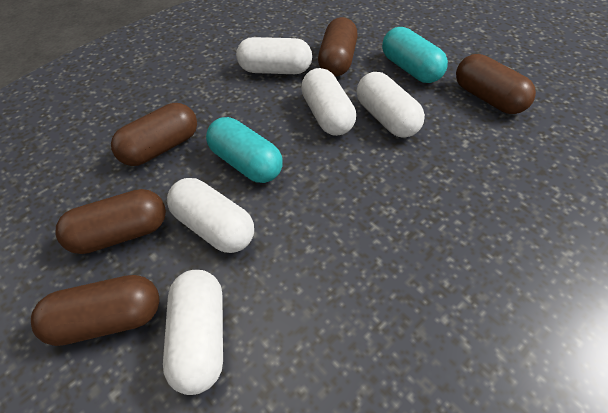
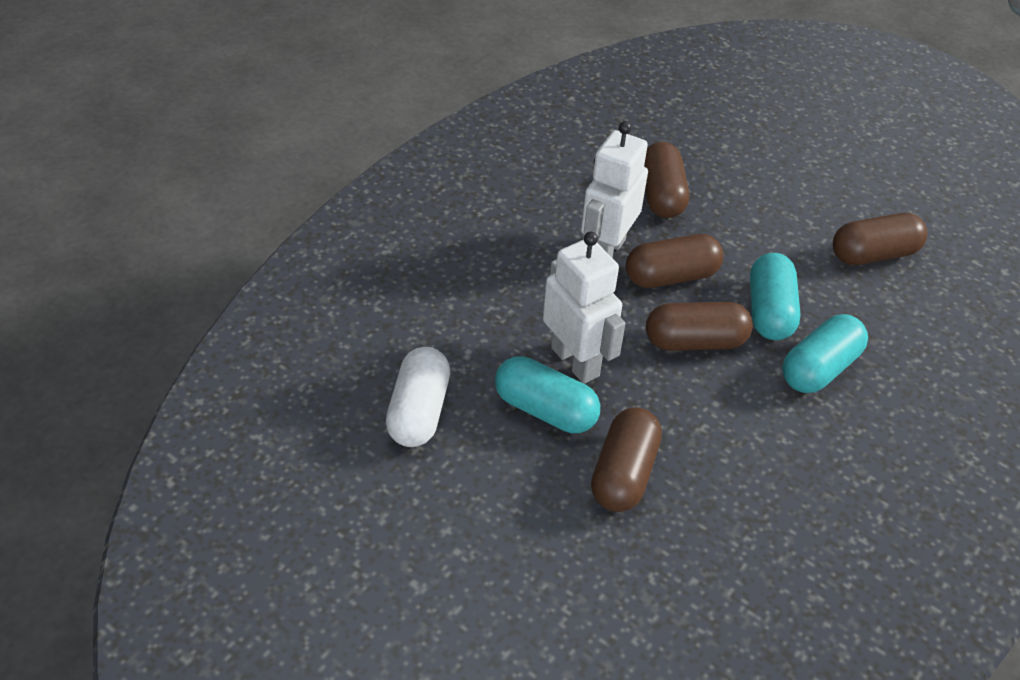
turquoise capsule: [206,117,283,183] [382,27,448,83] = 2 -> [495,356,600,433] [750,253,801,340] [782,314,868,393] = 3
white capsule: [163,270,223,395] [167,178,254,253] [236,37,312,74] [301,68,356,136] [357,72,425,138] = 5 -> [386,347,450,447] = 1
white robot: none = 0 -> [543,232,625,384] [581,121,648,258] = 2

